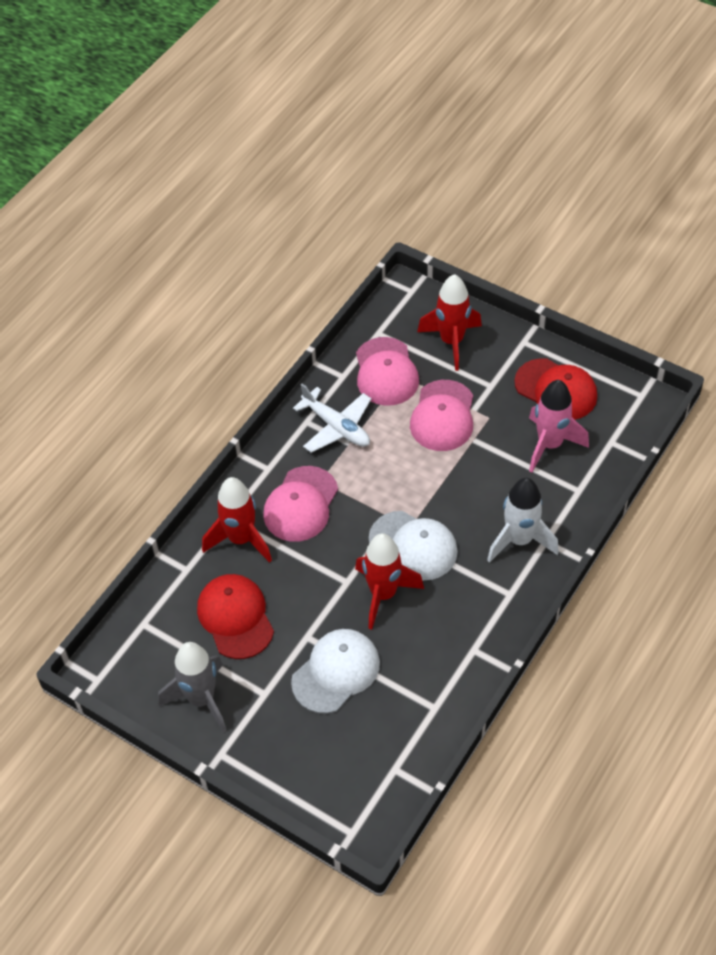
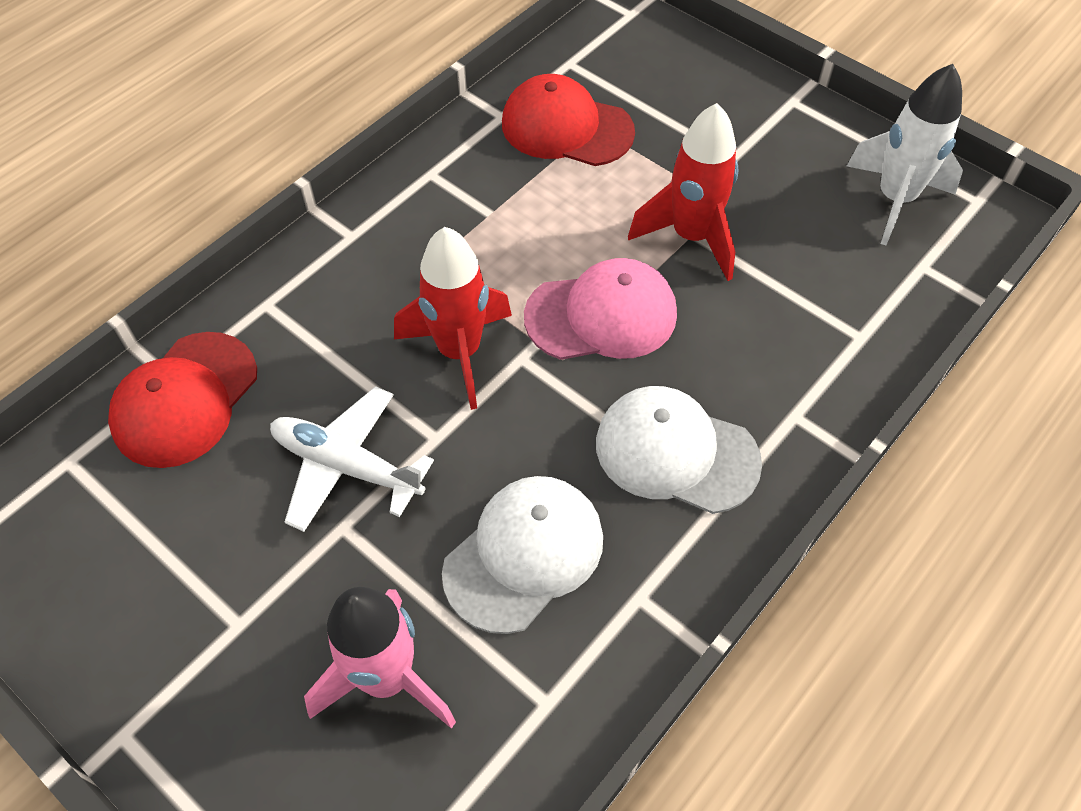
grey rocket: [159,642,227,733] = 1 -> none = 0
pink cap: [263,466,338,542] [356,337,419,406] [410,380,473,451] = 3 -> [524,258,677,360] = 1
red rocket: [202,477,272,563] [355,533,424,630] [417,274,482,371] = 3 -> [394,227,512,410] [628,103,738,281] = 2

